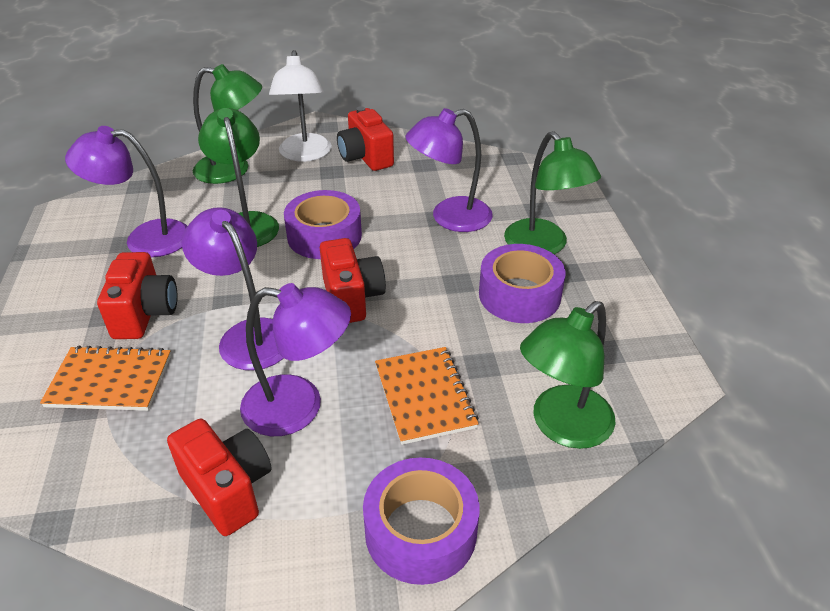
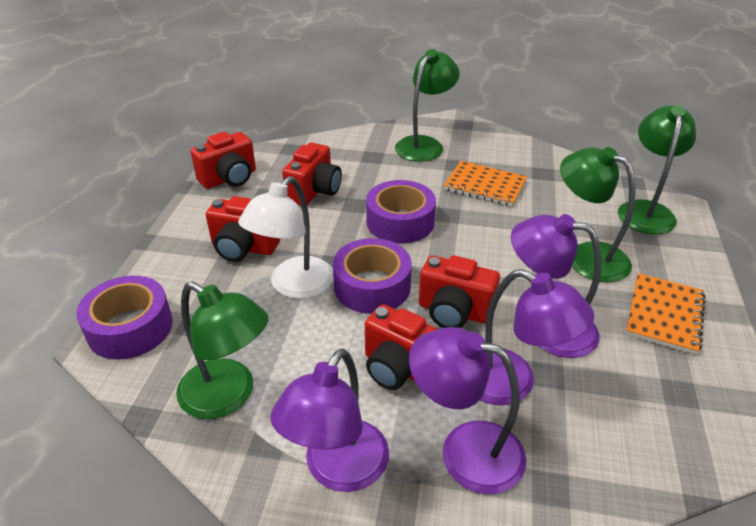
red camera: [97,252,178,339] [167,419,272,536] [320,238,386,323] [337,106,394,171] = 4 -> [191,132,256,189] [206,196,280,262] [282,142,342,206] [365,304,437,390] [419,255,500,328] = 5

